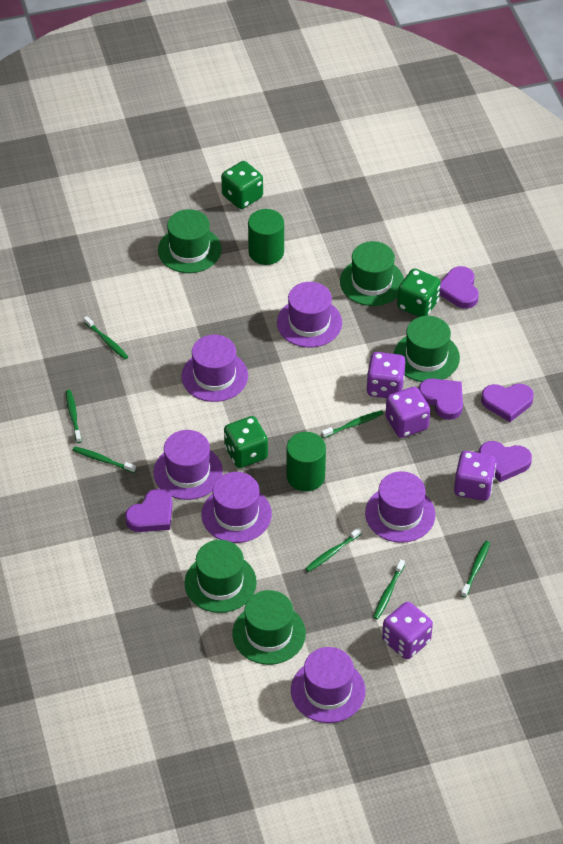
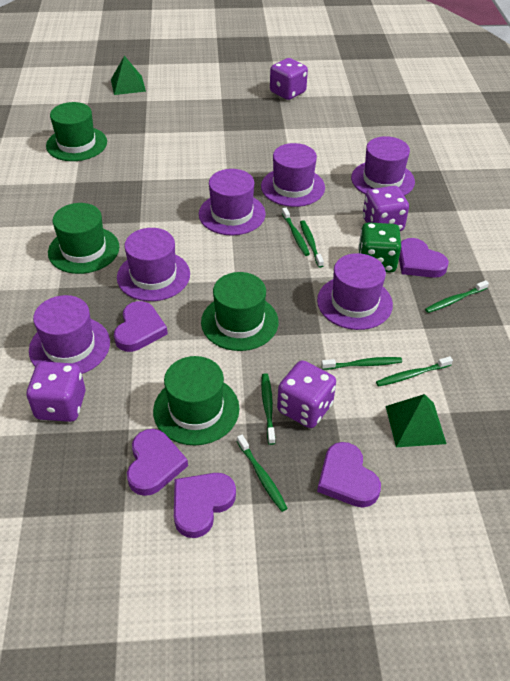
green cylinder: [248,209,284,265] [286,432,326,492] = 2 -> none = 0
green dice: [221,161,263,209] [224,416,268,468] [397,268,441,317] = 3 -> [358,222,401,272] = 1
green hat: [158,209,221,273] [185,540,257,613] [232,590,306,665] [340,241,404,306] [394,316,460,382] = 5 -> [46,102,107,161] [48,203,119,274] [153,356,239,445] [201,272,278,351] = 4
green pyramid: none = 0 -> [111,56,146,95] [386,394,446,447] = 2

